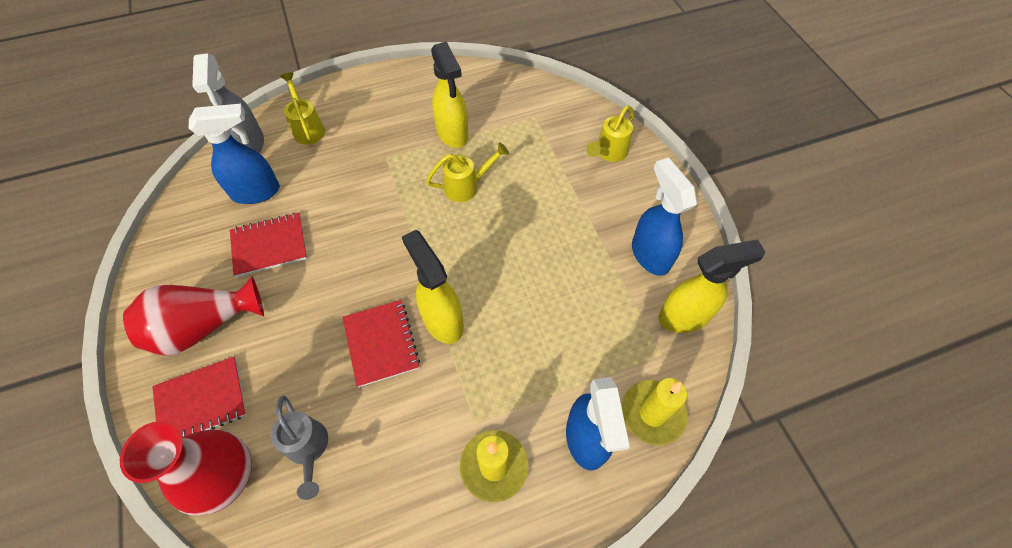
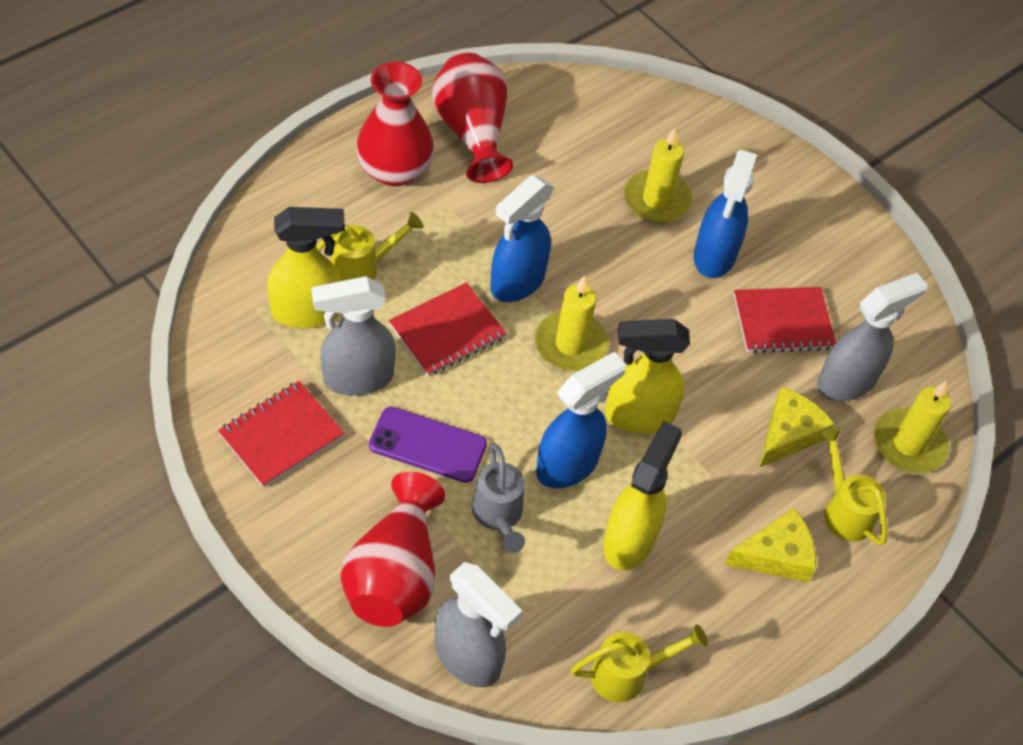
grey spray bottle: [192,53,264,153] = 1 -> [311,276,396,396] [435,562,522,687] [817,273,928,401] = 3
purple phone: none = 0 -> [369,407,487,483] = 1
red vase: [120,421,252,515] [123,276,264,356] = 2 -> [340,471,446,627] [356,62,434,186] [432,53,513,183] = 3
yellow candle: [460,430,528,502] [622,378,688,445] = 2 -> [535,276,608,371] [624,128,692,223] [874,381,951,473] = 3
yellow cheese: none = 0 -> [724,508,816,582] [759,387,835,468] = 2

